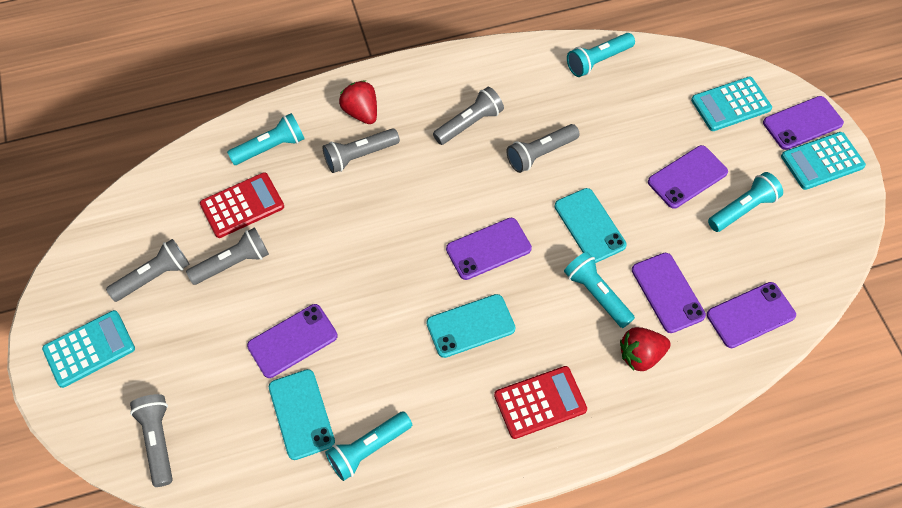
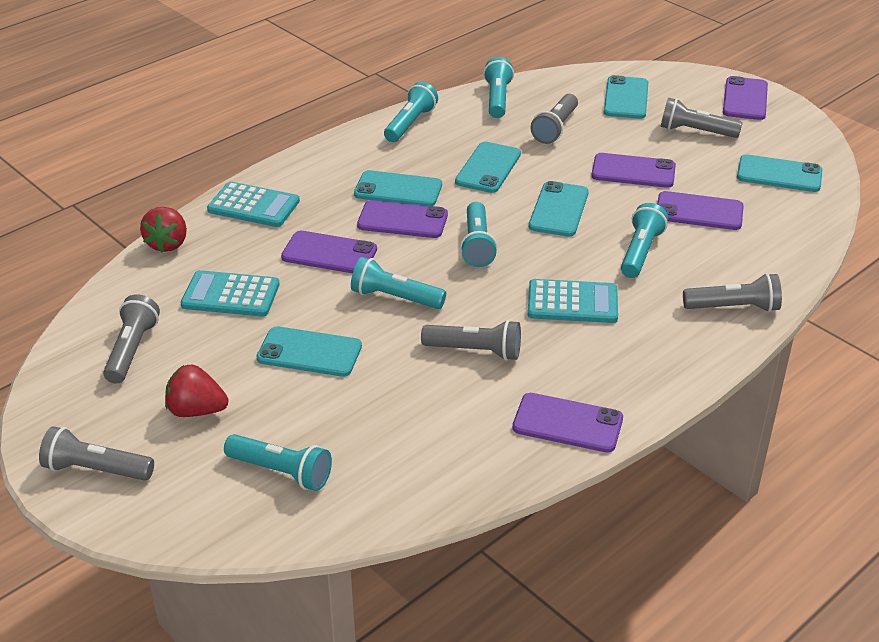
red calculator: [200,172,284,238] [494,366,587,439] = 2 -> none = 0
turquoise flashlight: [227,113,305,165] [325,411,412,481] [564,252,635,328] [567,33,635,77] [708,172,783,232] = 5 -> [224,434,332,491] [351,257,446,309] [384,82,438,142] [460,202,497,267] [483,57,514,118] [621,203,668,278] = 6
turquoise phone: [269,369,335,460] [426,294,516,358] [555,188,627,263] = 3 -> [256,326,362,377] [354,170,442,206] [455,142,521,193] [529,181,589,236] [604,75,648,119] [737,154,822,192] = 6

